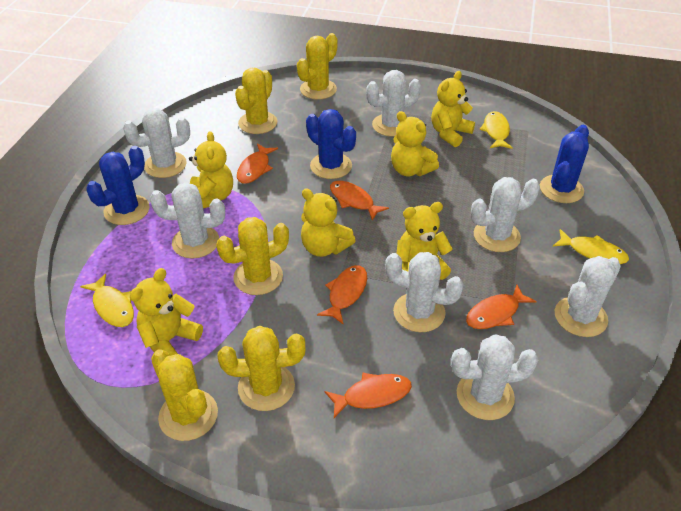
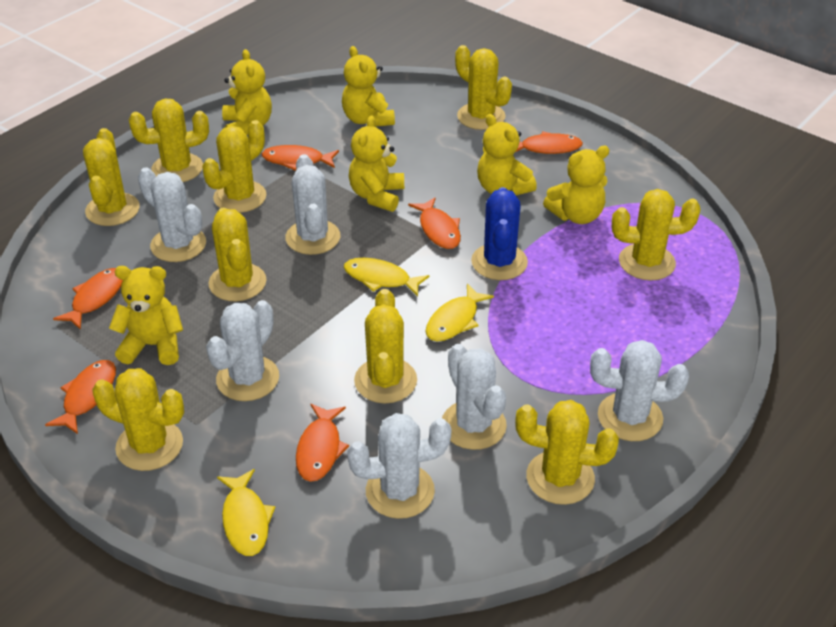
blue cactus: [86,146,150,225] [306,109,356,179] [540,125,589,203] = 3 -> [471,187,528,280] = 1
orange fish: [237,144,278,184] [317,265,367,324] [325,373,412,418] [330,181,389,221] [466,285,537,329] = 5 -> [45,360,116,434] [53,268,123,330] [262,145,339,170] [296,404,349,482] [408,197,461,249] [516,131,583,154] = 6
white cactus: [123,108,190,178] [150,182,225,259] [366,70,421,137] [385,252,464,332] [451,334,539,420] [471,177,540,252] [555,256,621,337] = 7 -> [138,167,206,262] [206,300,279,401] [285,154,340,255] [347,413,452,519] [442,344,507,450] [590,340,689,441] = 6
yellow cactus: [151,349,218,441] [216,217,289,295] [218,326,305,411] [235,68,277,134] [297,33,338,100] = 5 -> [83,128,140,226] [92,368,184,471] [129,99,209,182] [202,120,267,213] [208,208,266,301] [354,289,417,403] [455,45,512,130] [515,400,619,505] [612,189,701,280] = 9

